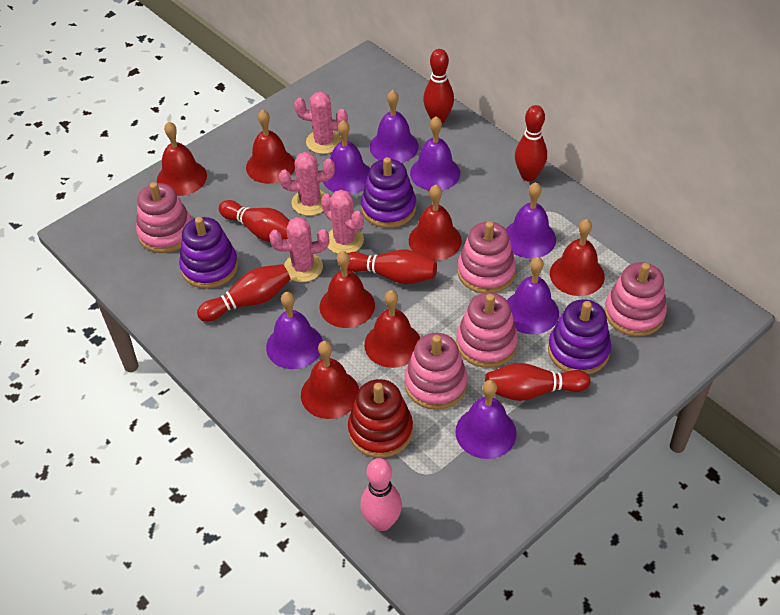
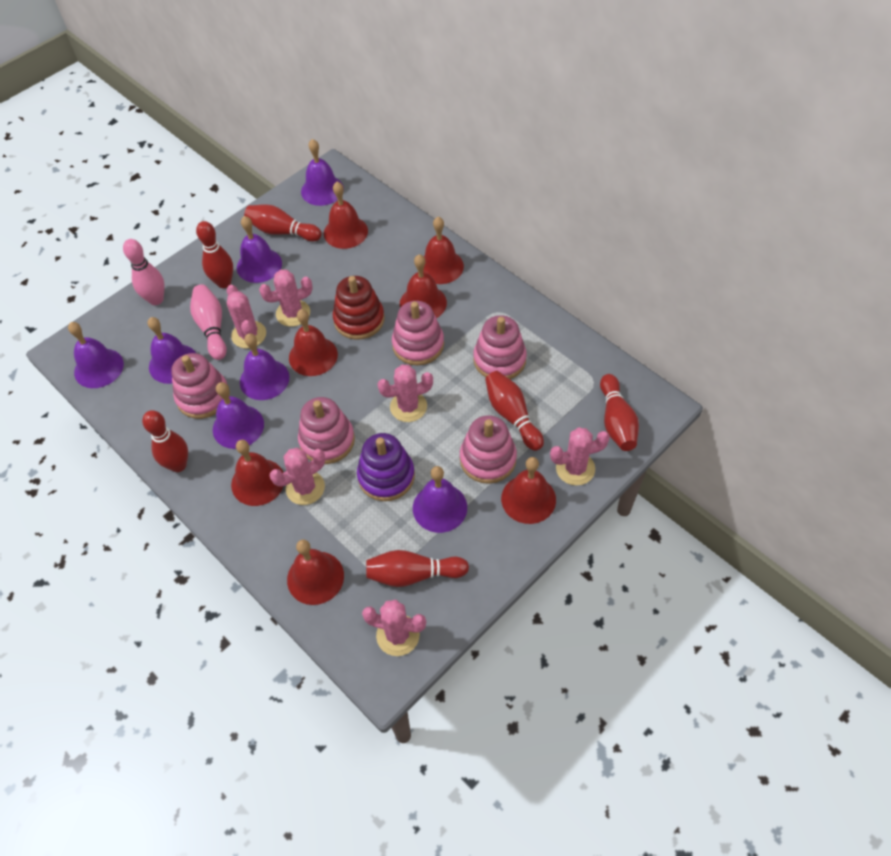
pink bowling pin: [360,458,402,531] = 1 -> [123,239,165,305] [190,284,227,360] = 2
pink cactus: [269,217,329,282] [279,152,335,216] [294,91,348,154] [321,190,364,254] = 4 -> [227,285,266,349] [259,269,313,327] [270,448,325,505] [362,600,426,656] [377,365,433,422] [550,427,610,485] = 6
purple stacking toy: [179,217,238,289] [361,157,416,228] [548,299,611,374] = 3 -> [357,433,415,501] = 1

